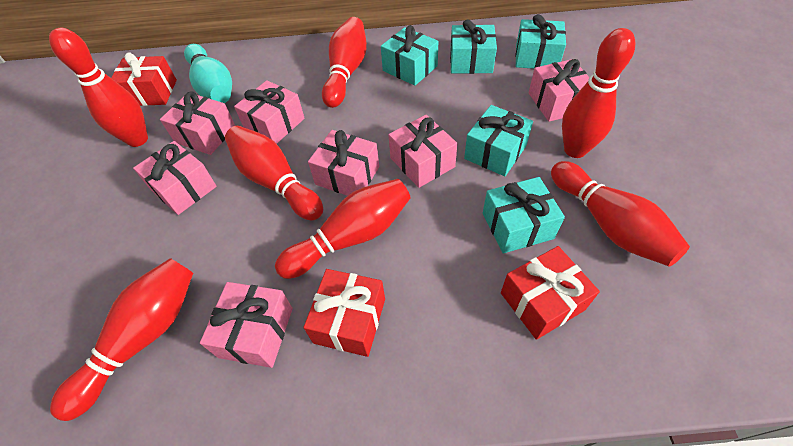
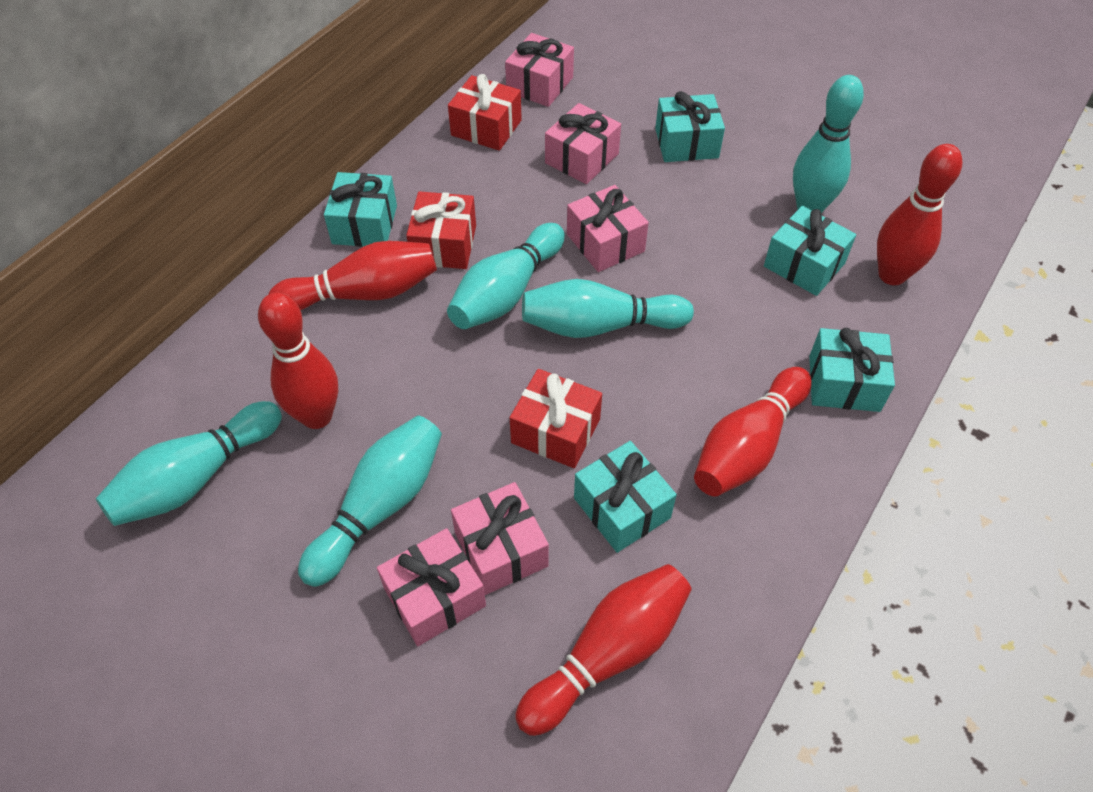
pink gift: [133,141,217,215] [160,91,235,155] [200,282,293,368] [234,80,305,144] [308,130,379,196] [388,115,457,188] [529,59,589,122] = 7 -> [377,528,486,646] [451,482,549,595] [505,33,574,107] [545,103,621,184] [567,185,649,272] = 5
red bowling pin: [49,28,148,147] [50,258,193,421] [225,126,323,220] [275,179,411,279] [322,17,367,108] [551,161,690,267] [562,28,636,158] = 7 -> [258,293,338,429] [269,241,437,310] [515,564,692,736] [694,367,812,497] [877,144,962,285] = 5
turquoise bowling pin: [184,44,232,103] = 1 -> [96,401,282,526] [298,415,442,587] [447,223,565,329] [522,279,694,338] [793,75,864,213] = 5

